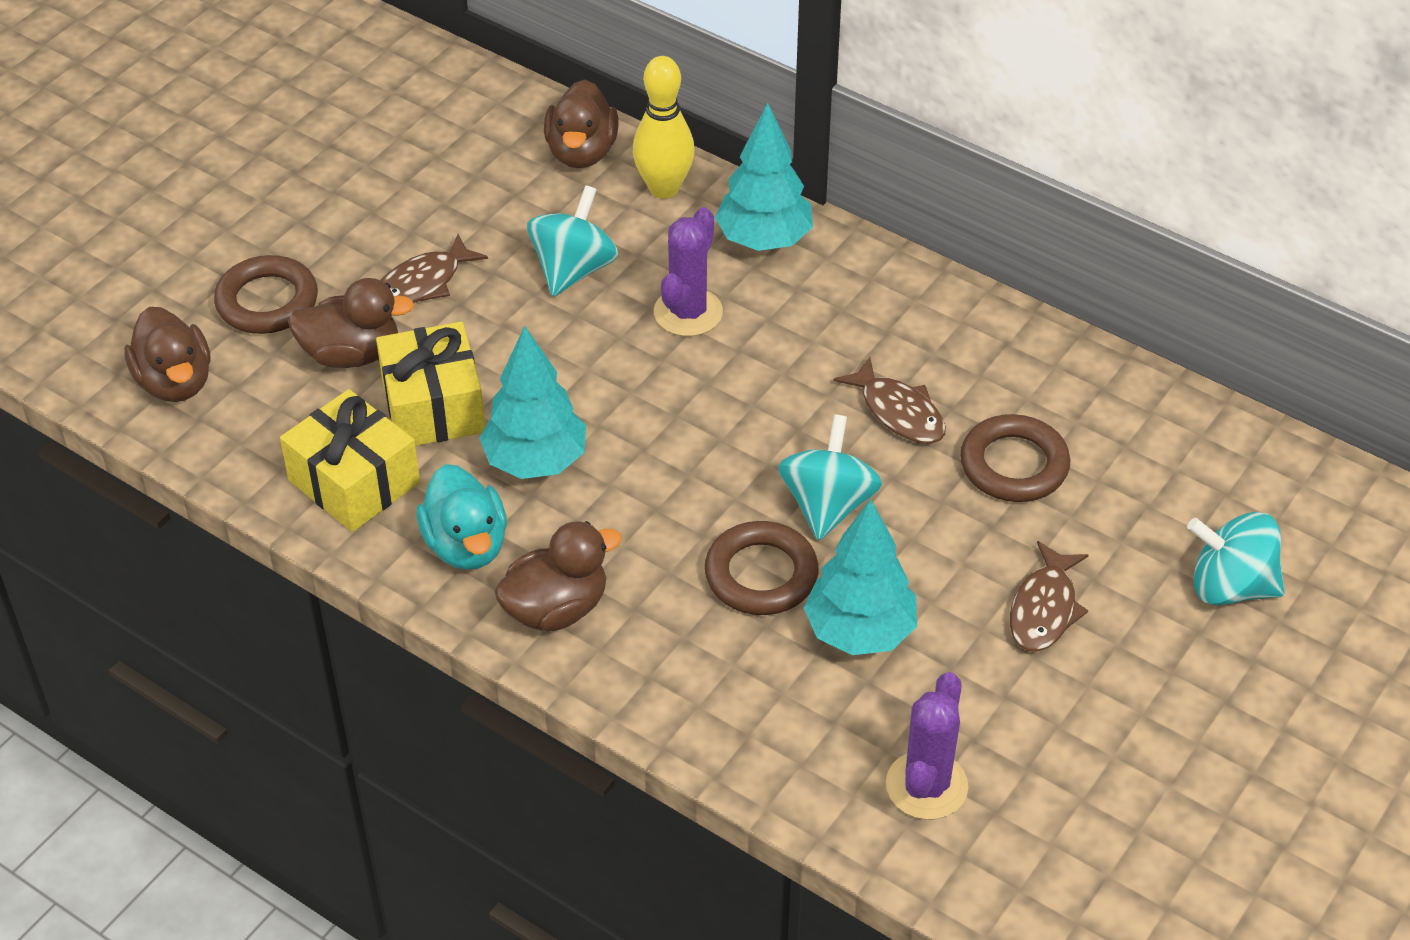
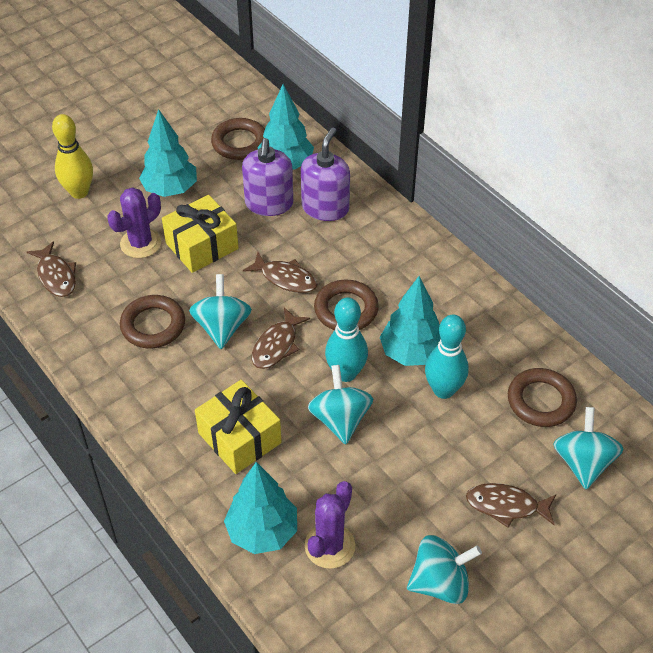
brown duck: [124,307,211,402] [288,278,414,368] [494,521,622,631] [544,80,619,168] = 4 -> none = 0
brown fish: [381,234,488,303] [833,357,946,444] [1010,541,1088,652] = 3 -> [27,241,76,297] [243,252,317,293] [251,307,310,369] [466,483,556,527] = 4
brown ring: [214,255,318,334] [705,521,819,615] [960,414,1070,502] = 3 -> [120,295,185,348] [211,118,265,160] [314,280,379,330] [508,368,577,427] = 4
purple soap dispenser: none = 0 -> [242,138,293,216] [301,127,350,221] = 2
turquoise bowling pin: none = 0 -> [325,297,368,382] [425,314,469,399] = 2
turquoise duck: [416,464,507,570] = 1 -> none = 0
turquoise spinning top: [527,185,618,297] [778,414,882,541] [1187,512,1285,606] = 3 -> [189,274,252,349] [308,365,373,444] [407,535,482,604] [553,407,624,489] = 4
turquoise tree: [479,326,586,479] [715,103,813,251] [804,499,917,655] = 3 -> [139,109,197,197] [224,462,297,554] [257,84,314,170] [379,276,441,366] = 4

